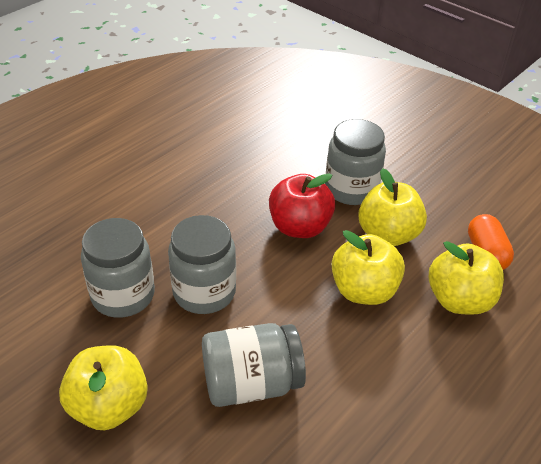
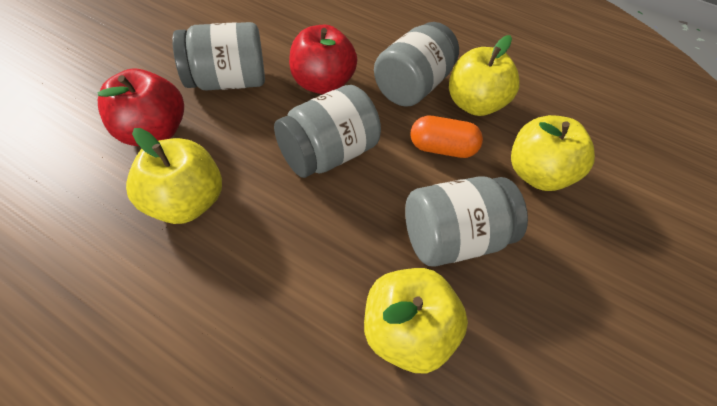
red apple: [269,173,335,238] = 1 -> [98,68,184,146] [289,24,357,94] = 2

